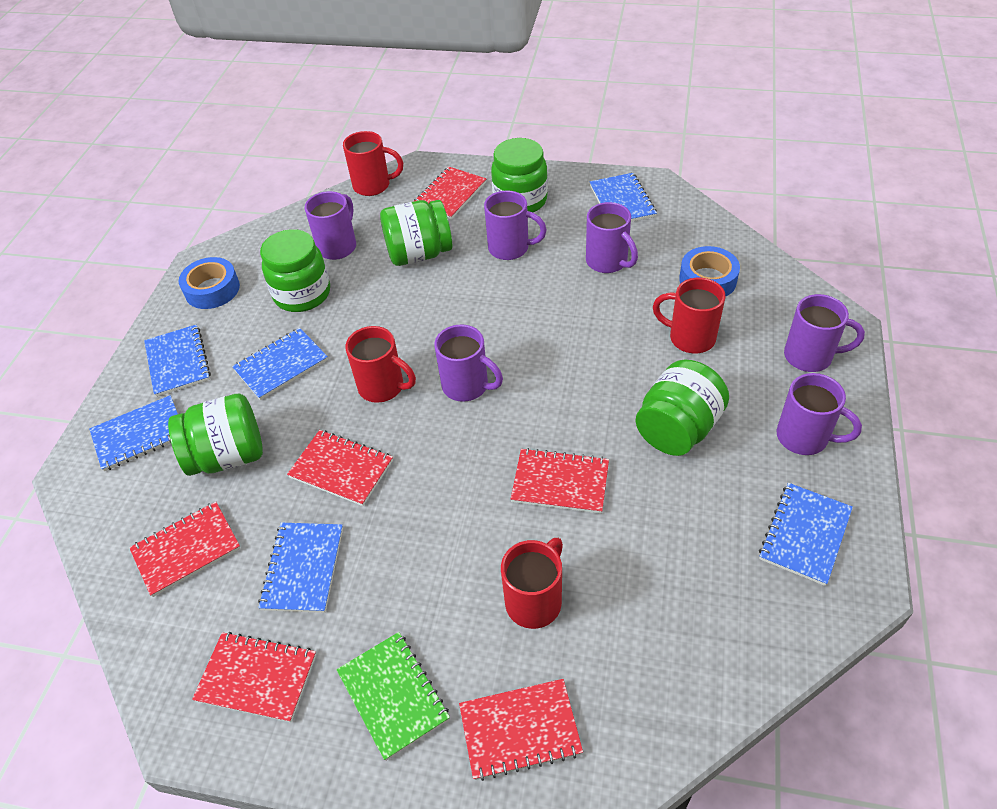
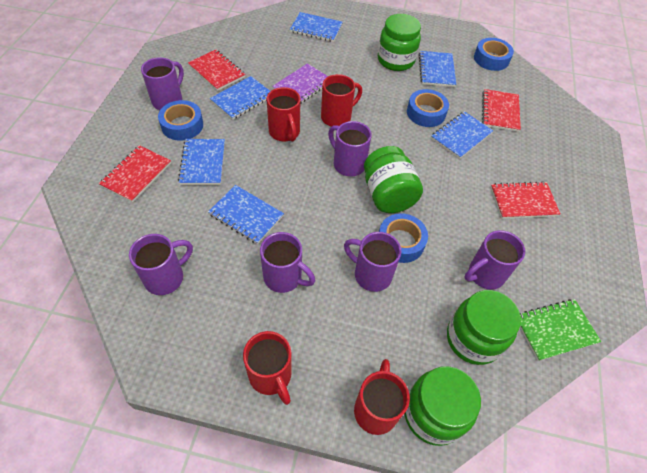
blue tape: [179,257,240,309] [679,246,740,296] = 2 -> [158,100,203,141] [379,213,428,263] [407,89,449,127] [474,38,514,71] = 4
green jar: [168,394,263,476] [260,229,330,312] [380,200,452,266] [491,138,548,212] [635,360,729,456] = 5 -> [364,146,423,213] [378,14,421,71] [404,366,481,446] [447,290,521,365] = 4
purple notebook: none = 0 -> [272,63,328,104] = 1
red notebook: [129,502,241,597] [192,632,316,723] [287,430,393,506] [414,167,486,219] [459,679,583,781] [511,448,609,514] = 6 -> [99,145,171,202] [188,50,246,91] [482,89,521,132] [491,181,560,219] = 4

